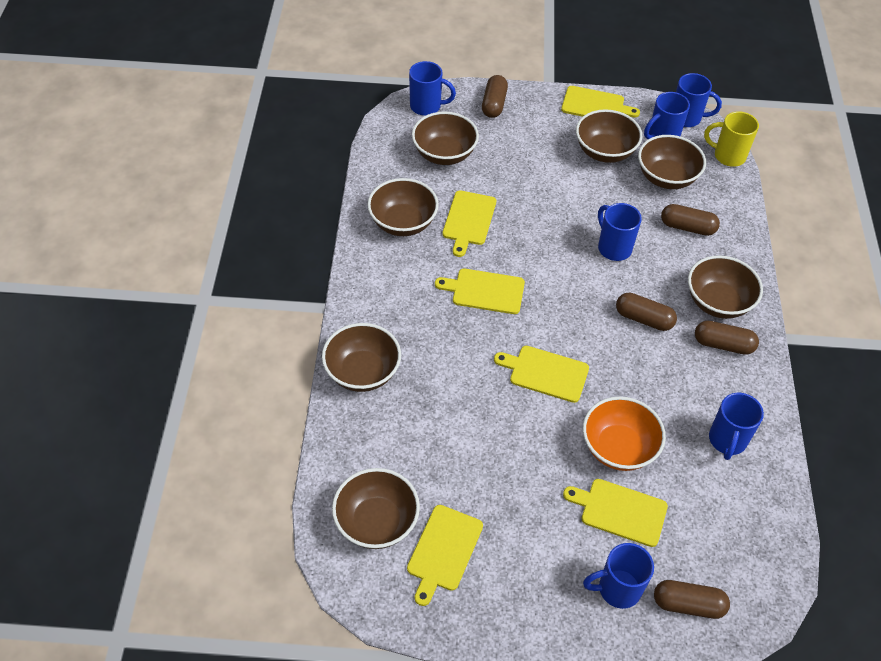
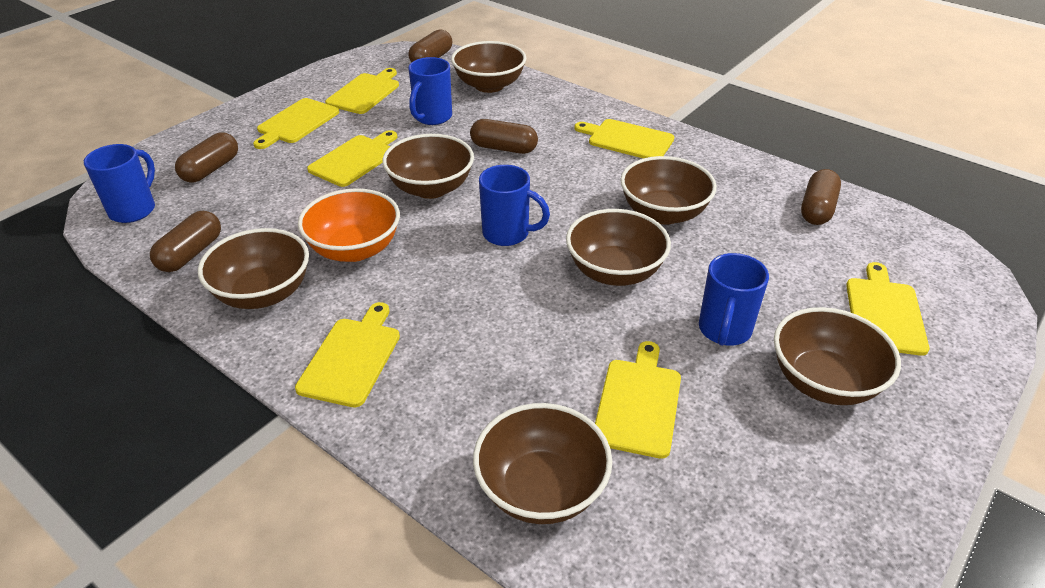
blue mug: [409,61,456,116] [583,543,654,609] [598,203,642,261] [644,92,690,139] [676,73,722,127] [709,393,764,460] = 6 -> [84,144,155,223] [409,57,452,125] [479,165,550,246] [699,253,769,346] = 4
yellow cutting board: [407,505,483,606] [435,269,525,314] [442,190,496,257] [494,346,589,403] [561,86,640,117] [563,479,668,547] = 6 -> [253,98,339,149] [295,302,400,408] [307,130,397,187] [325,68,399,114] [574,119,674,158] [595,341,681,459] [846,262,929,356] = 7
yellow mug: [704,111,759,167] = 1 -> none = 0

